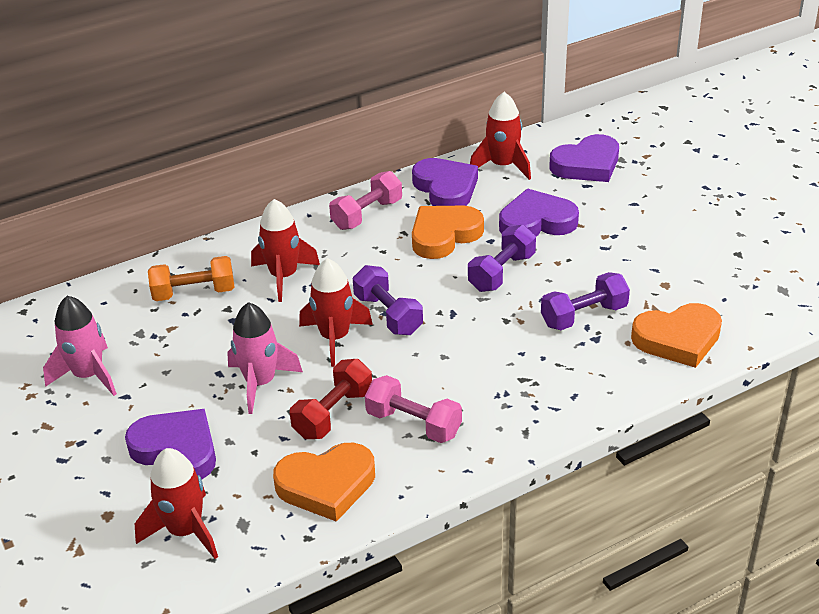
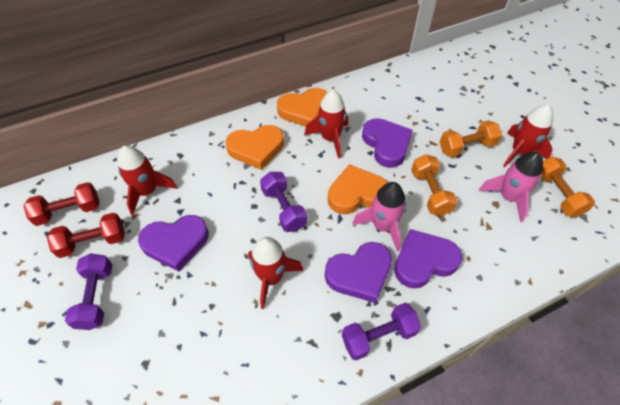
orange dumbbell: [148,256,234,301] = 1 -> [411,154,458,216] [440,120,502,157] [541,156,595,217] = 3
pink dumbbell: [329,171,402,230] [365,375,462,443] = 2 -> none = 0
red dumbbell: [290,359,372,439] = 1 -> [23,182,99,226] [47,213,125,258] = 2

